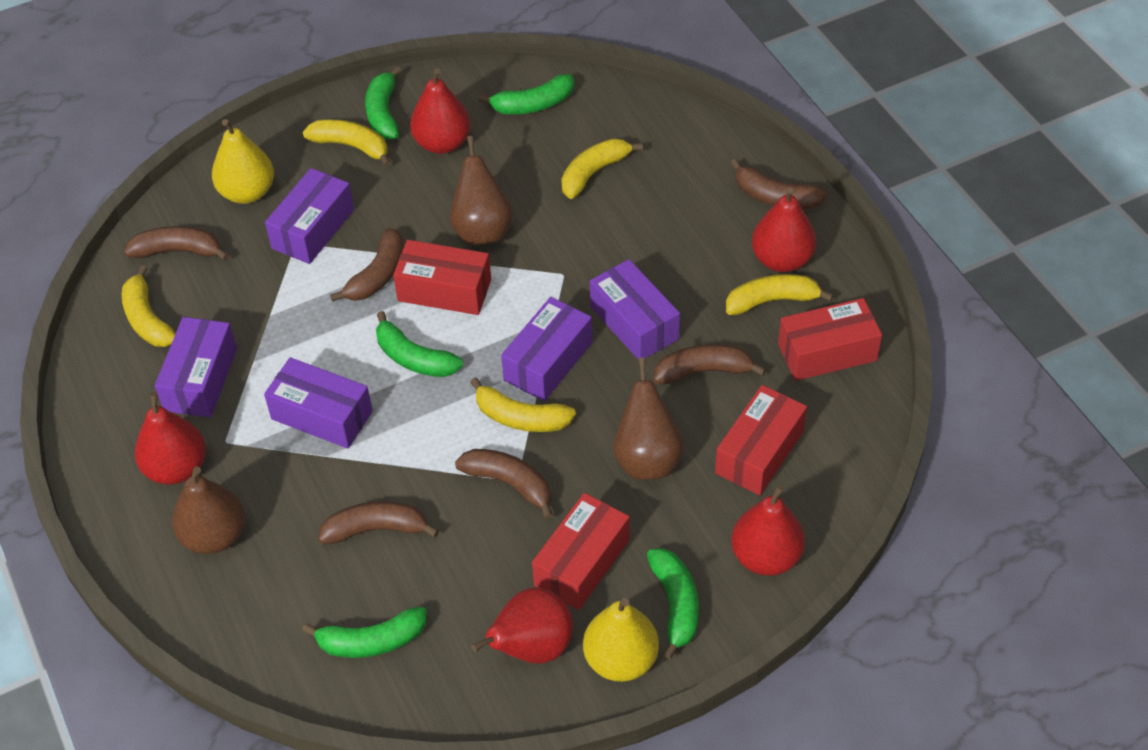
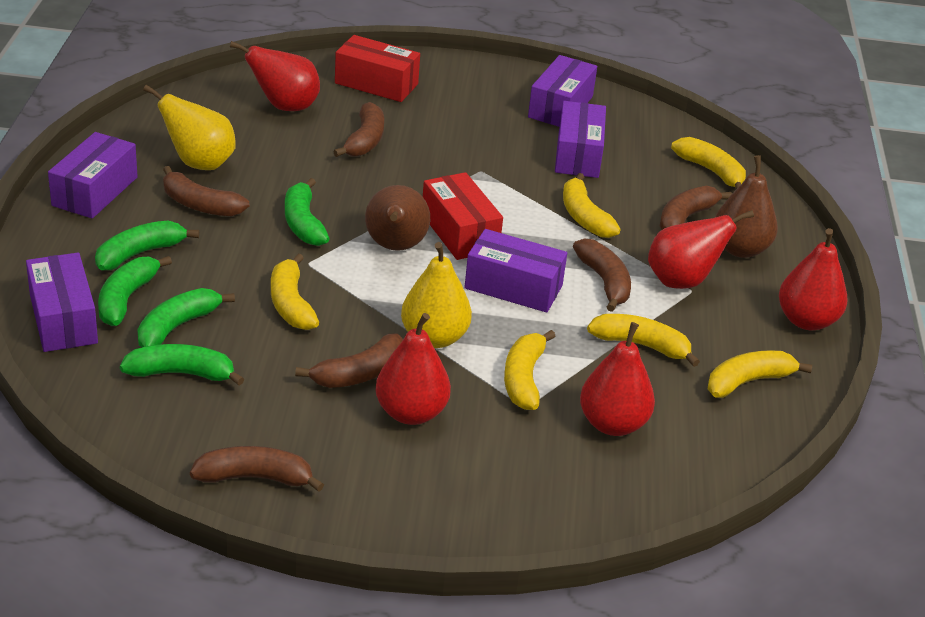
brown pear: [172,467,245,554] [450,136,513,245] [613,357,684,480] = 3 -> [365,185,430,251] [715,155,778,258] = 2
red box: [393,240,491,315] [532,493,630,610] [715,385,807,496] [778,298,882,381] = 4 -> [335,35,420,102] [423,172,503,260] = 2
yellow banana: [122,265,176,347] [303,119,391,166] [470,377,576,432] [562,138,643,199] [726,274,833,315] = 5 -> [271,253,319,330] [504,330,555,410] [563,173,621,238] [587,314,700,367] [671,137,746,189] [708,350,812,398] = 6

